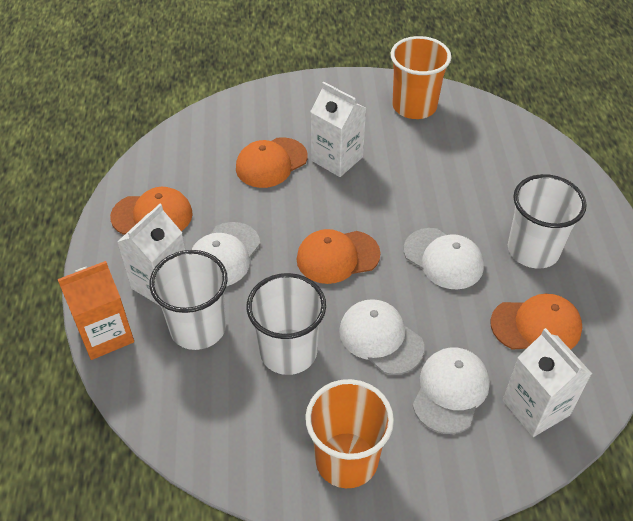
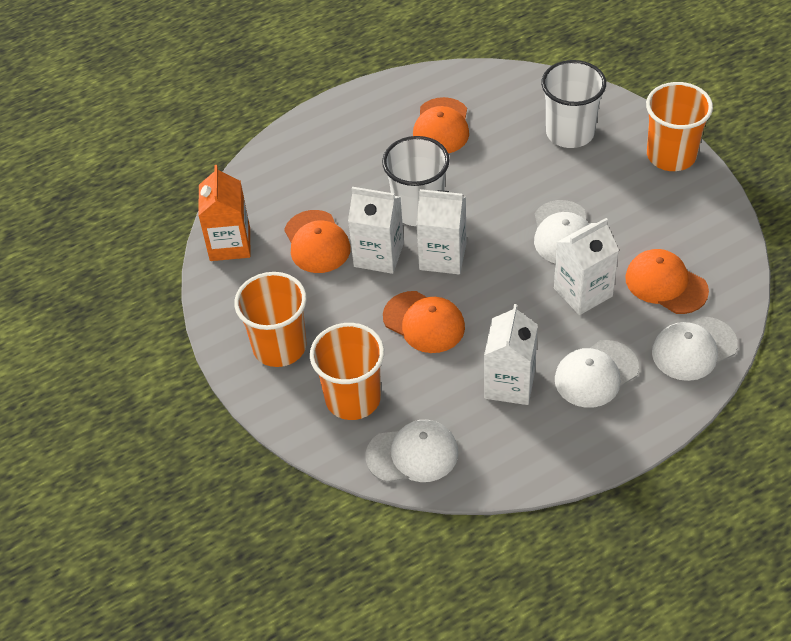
orange cup: [305,379,394,488] [391,36,451,119] = 2 -> [234,272,307,367] [310,323,384,420] [646,82,713,171] = 3
white carton: [117,204,185,306] [310,82,366,177] [503,328,592,437] = 3 -> [348,187,404,274] [416,189,467,274] [484,304,538,405] [554,218,619,315] = 4
white cup: [149,250,228,350] [247,273,326,375] [508,174,587,269] = 3 -> [382,136,450,226] [541,60,606,148] = 2

